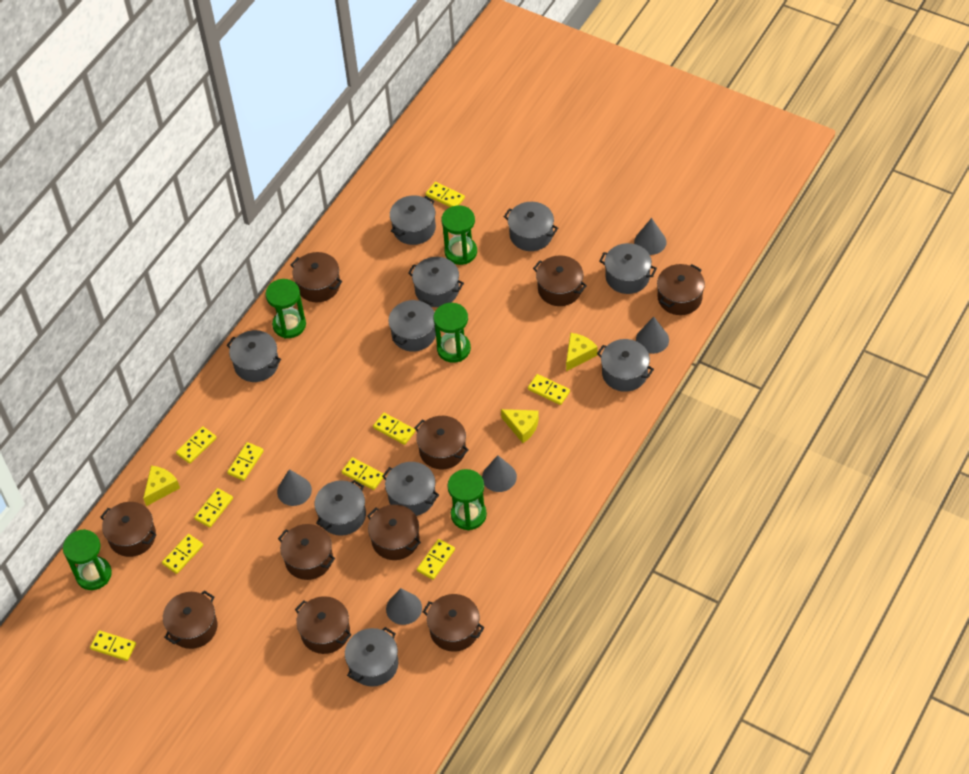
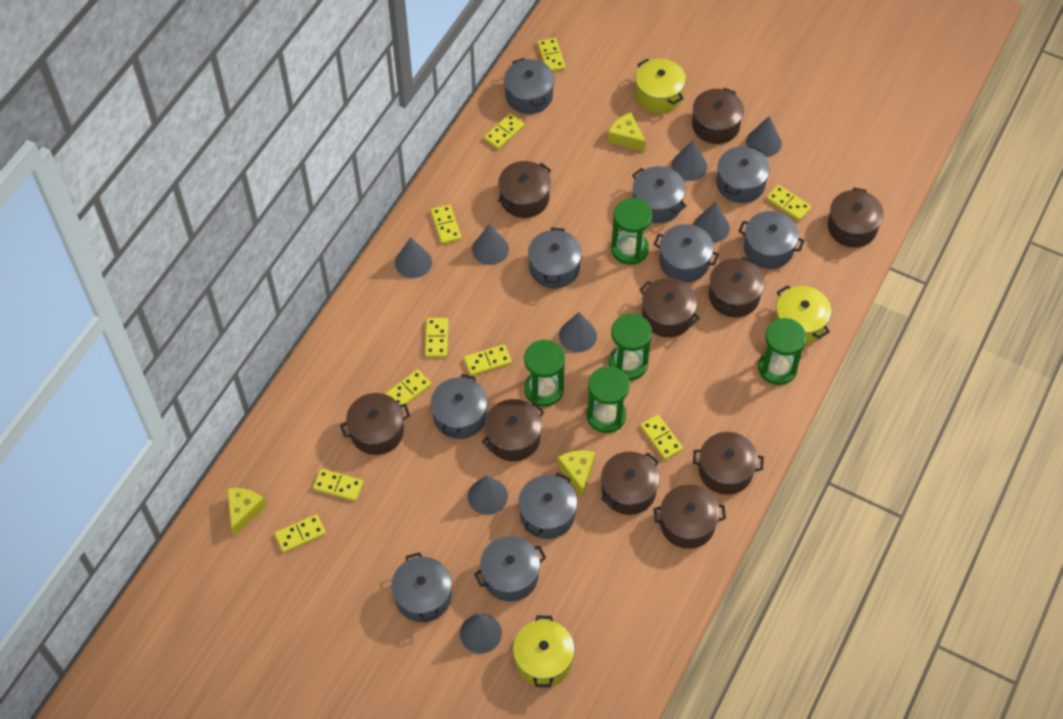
grey cone: [277,469,312,506] [386,588,422,625] [482,455,517,492] [634,218,666,255] [636,316,669,354] = 5 -> [395,237,432,278] [460,614,502,654] [468,475,508,515] [472,224,509,265] [559,312,597,352] [671,140,707,181] [693,202,730,243] [746,116,782,157] = 8
yellow pot: none = 0 -> [513,616,575,687] [635,59,686,113] [774,285,831,345] = 3

